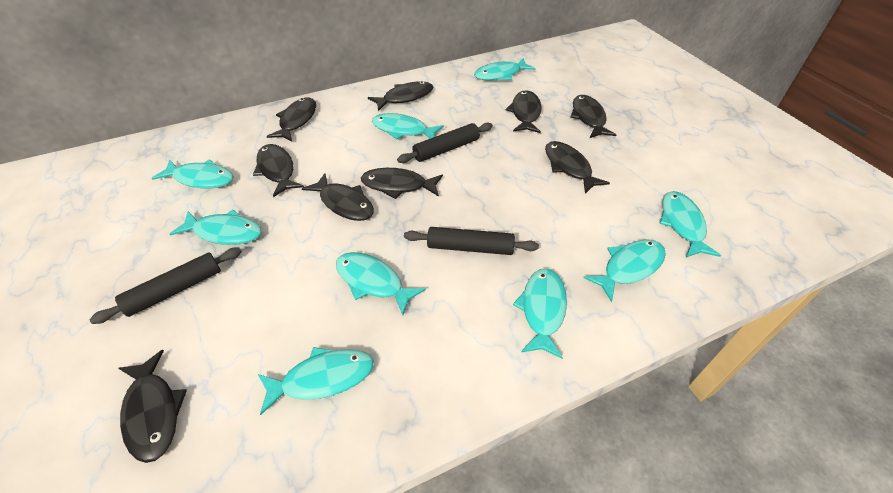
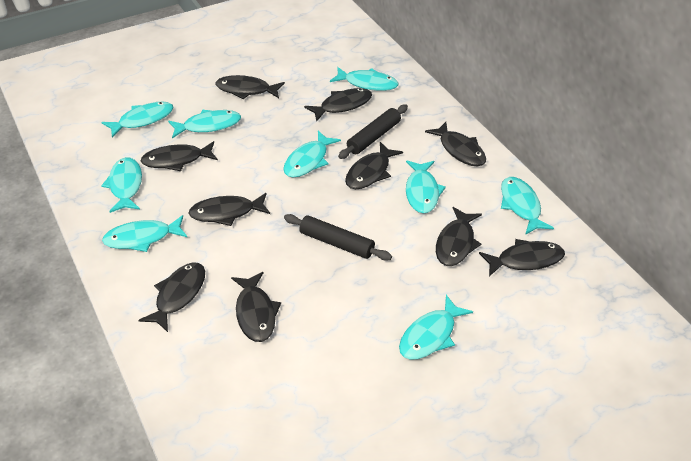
black fish: [118,350,187,463] [253,144,304,197] [267,97,316,142] [302,173,374,221] [361,168,443,199] [368,81,433,111] [505,90,542,133] [545,141,610,194] [570,95,616,138] = 9 -> [138,262,205,332] [141,141,218,171] [188,193,270,226] [216,75,285,99] [231,272,281,342] [304,88,372,121] [345,142,403,189] [425,122,486,166] [436,207,482,266] [479,239,565,276] = 10
black rolling pin: [89,247,242,324] [397,123,493,163] [404,227,539,255] = 3 -> [284,214,392,261] [338,104,408,159] = 2

